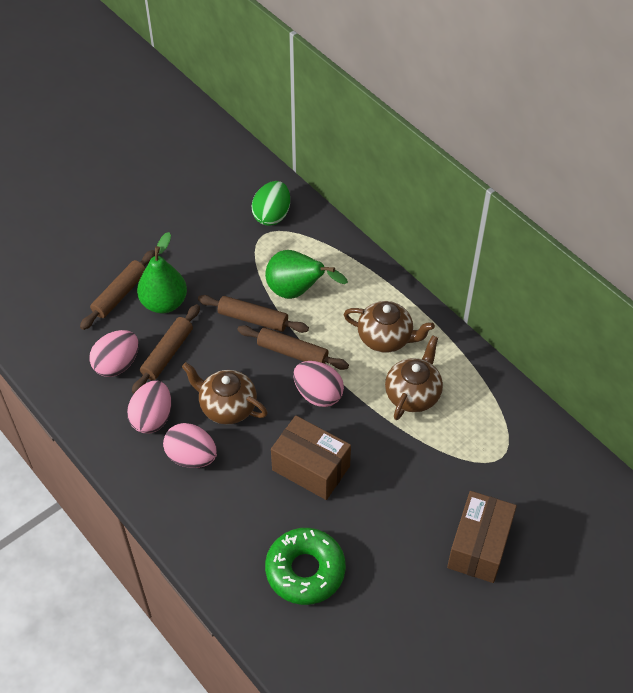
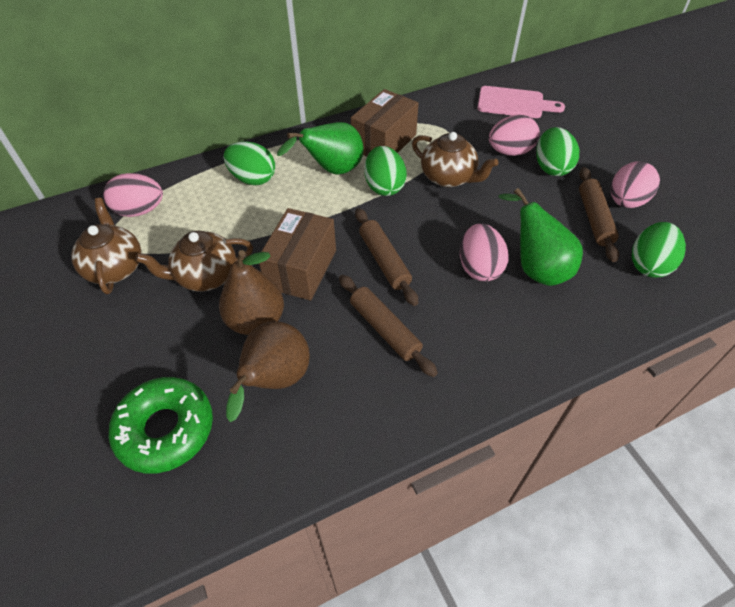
brown pear: none = 0 -> [219,250,284,335] [226,321,310,422] = 2
brown rolling pin: [80,250,155,330] [132,304,200,394] [198,295,309,333] [237,325,349,370] = 4 -> [339,275,438,377] [355,208,418,306] [579,167,619,262] = 3
green egg: [251,181,290,226] = 1 -> [224,141,275,185] [364,146,407,196] [536,127,579,176] [632,222,686,278] = 4
pink cutting board: none = 0 -> [477,86,565,118] = 1

